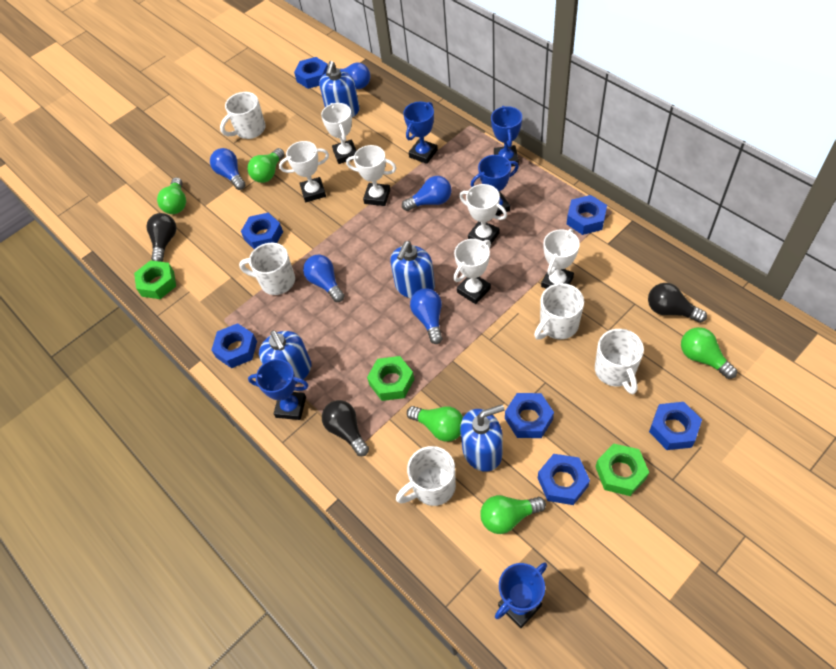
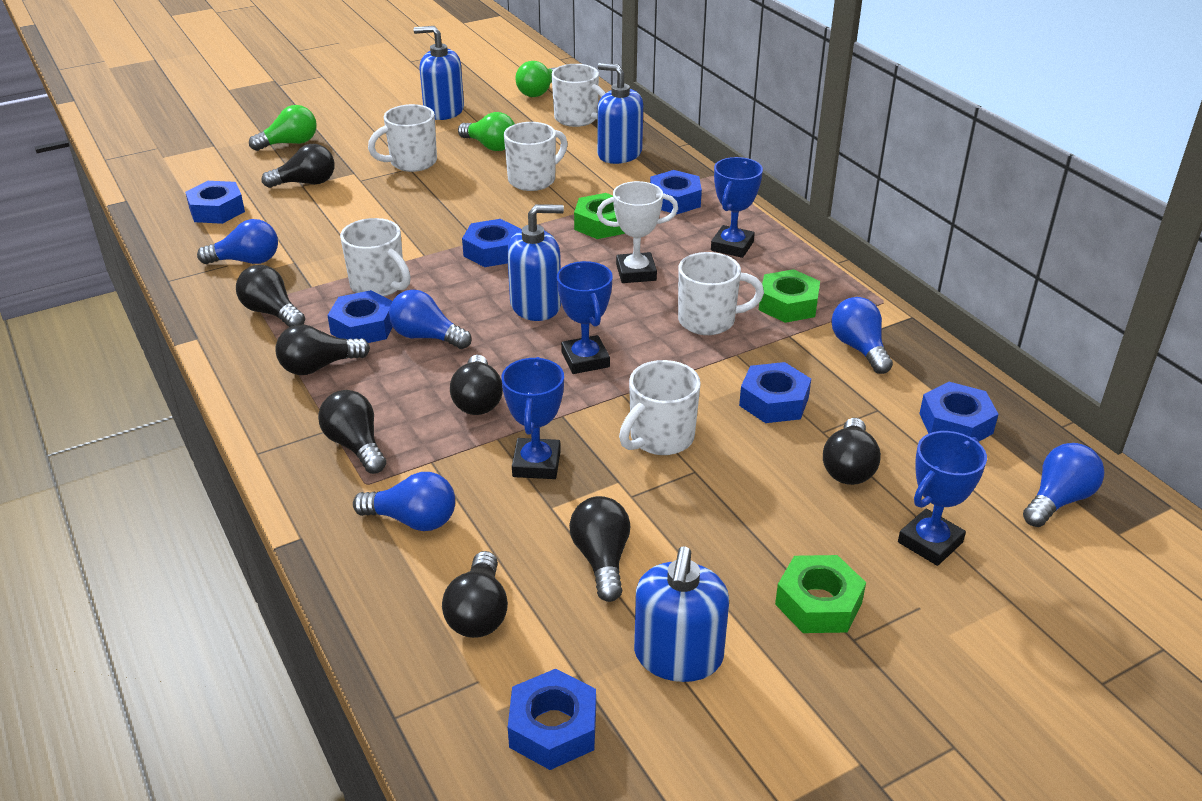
black light bulb: [146,213,177,262] [322,400,369,456] [648,283,707,323] = 3 -> [236,265,305,327] [262,144,335,188] [276,324,370,375] [318,390,386,474] [442,551,508,638] [450,355,503,415] [569,496,630,602] [823,418,881,485] = 8
blue trophy: [248,359,309,420] [403,102,438,164] [470,155,519,216] [491,106,522,167] [495,562,547,628] = 5 -> [501,357,564,479] [557,261,613,374] [711,157,763,258] [898,431,987,566] = 4
green light bulb: [157,177,186,214] [247,148,284,183] [407,406,463,442] [480,495,546,534] [681,327,737,379] = 5 -> [249,105,317,151] [458,112,515,151] [516,61,556,97] = 3
white mug: [220,92,266,139] [239,243,295,295] [396,446,456,506] [534,283,584,339] [595,329,644,394] = 5 -> [340,218,411,297] [368,104,437,172] [504,122,568,191] [552,64,606,127] [619,360,701,455] [678,252,764,335] = 6
white trophy: [279,141,329,202] [321,103,356,164] [346,145,396,206] [453,239,491,304] [459,184,507,244] [541,229,580,289] = 6 -> [597,181,678,283] = 1

